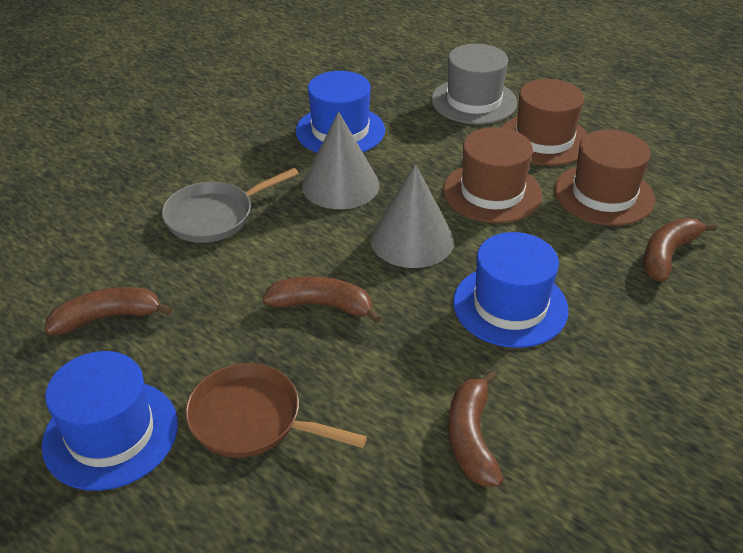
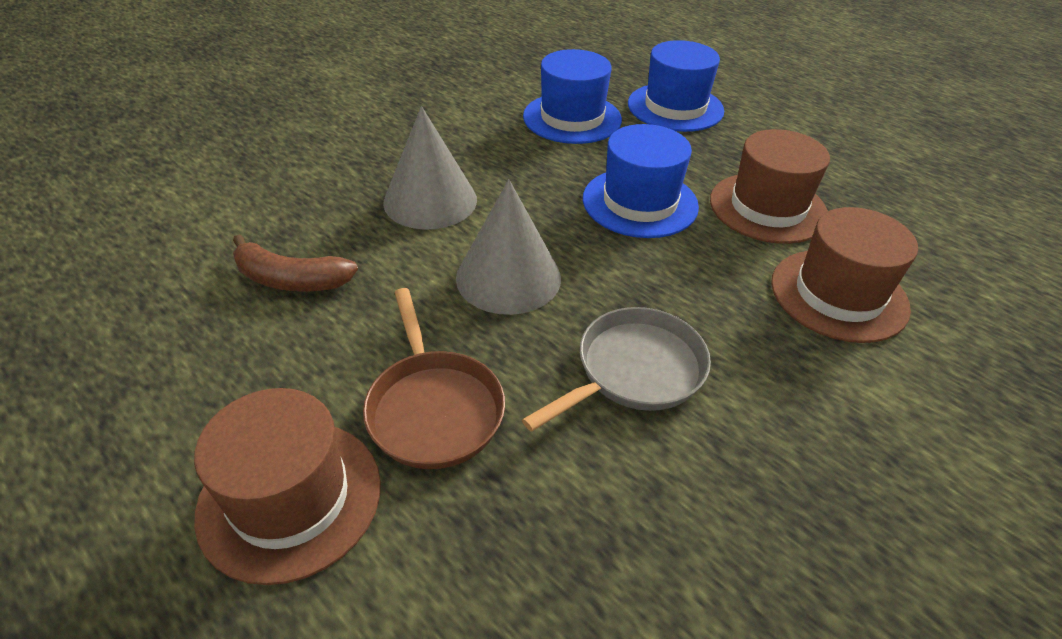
brown banana: [44,287,172,335] [262,276,381,324] [448,370,503,487] [643,218,717,282] = 4 -> [233,234,358,292] = 1
grey hat: [431,44,517,124] = 1 -> none = 0

